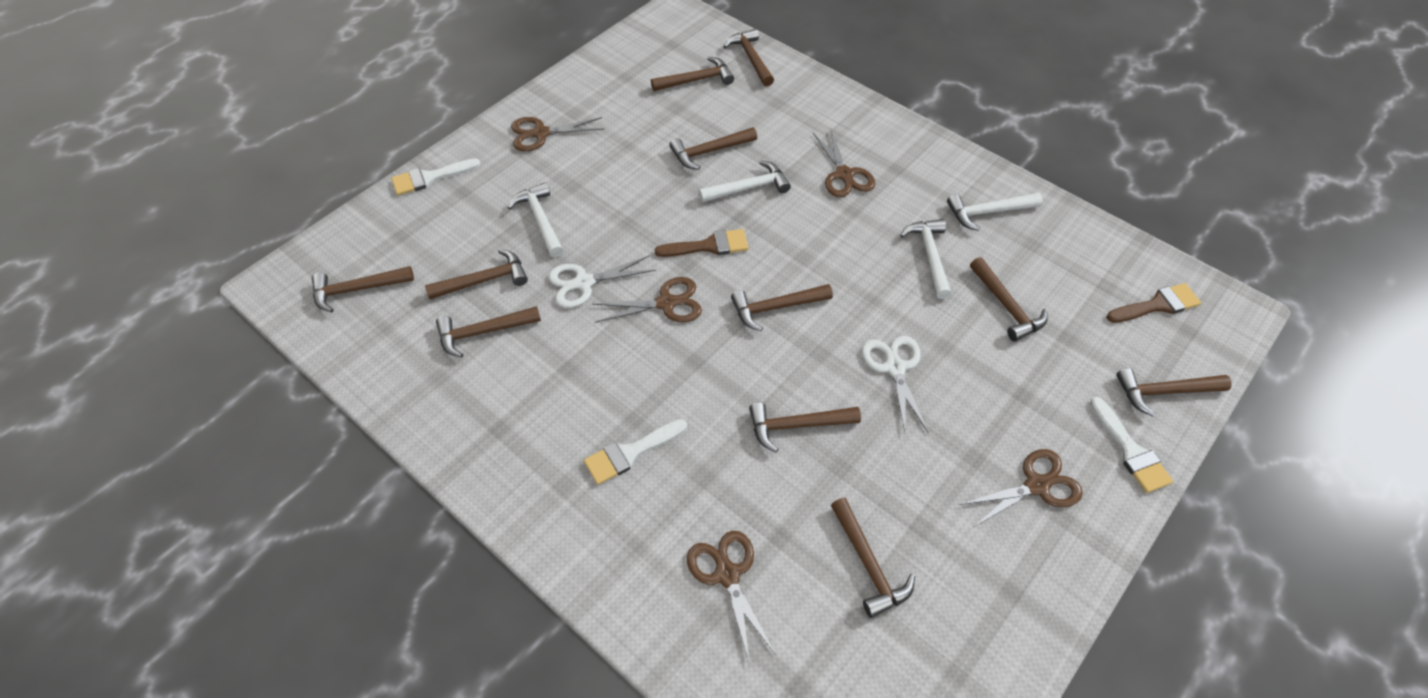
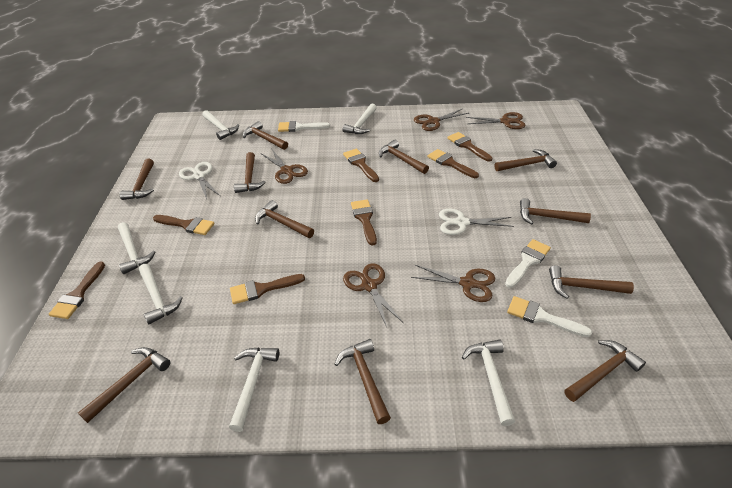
brown brush: [655,229,748,257] [1107,283,1201,323] = 2 -> [49,261,105,319] [153,215,215,235] [230,274,305,304] [343,149,379,182] [351,199,377,245] [427,149,479,178] [447,132,493,162] = 7
white hammer: [508,182,563,257] [698,160,791,203] [900,219,951,299] [947,193,1043,231] = 4 -> [118,222,155,274] [139,264,183,325] [202,110,239,140] [229,348,279,432] [342,104,377,134] [462,340,515,426] = 6

